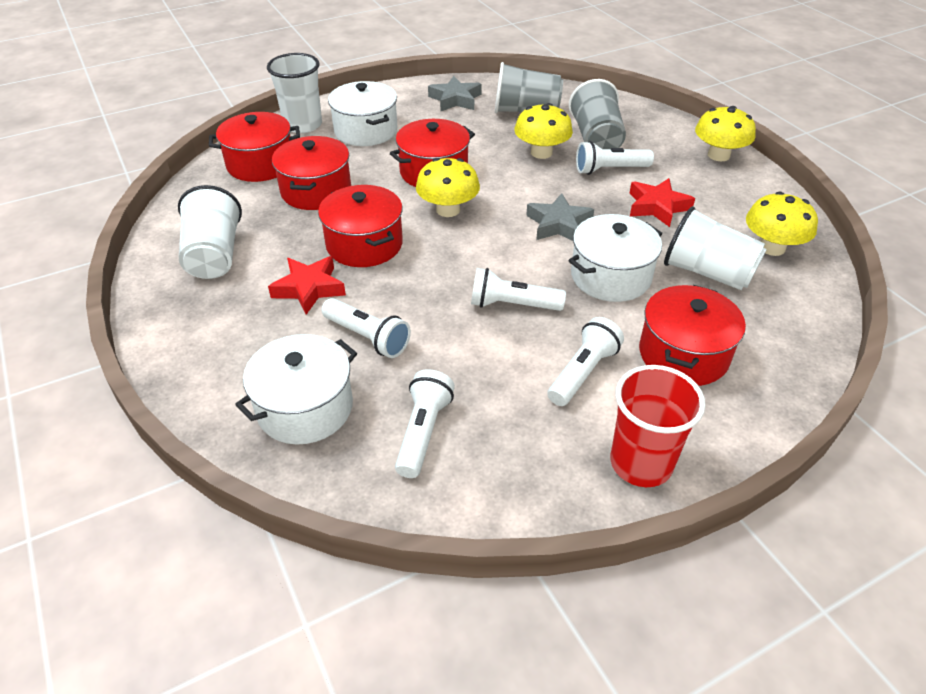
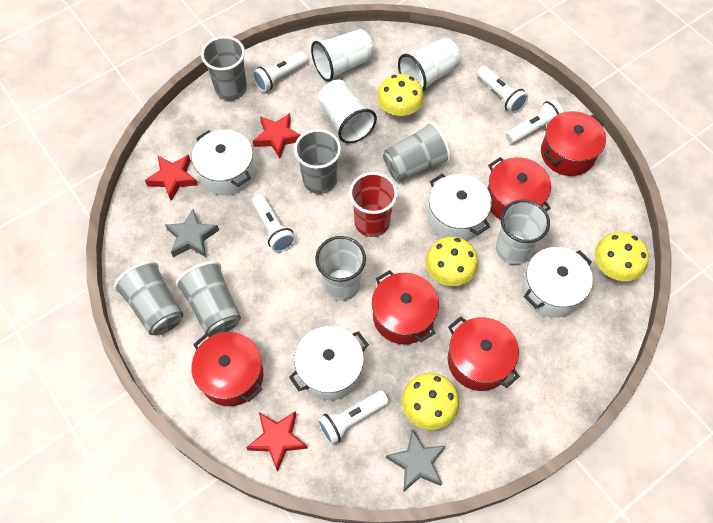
grey cup: [495,62,563,113] [569,79,626,149] = 2 -> [114,261,183,336] [176,261,241,336] [201,36,247,100] [294,129,341,194] [383,122,451,182] = 5
red star: [268,256,346,315] [629,178,695,227] = 2 -> [145,155,198,201] [246,411,308,472] [253,113,301,158] = 3
white cup: [178,185,242,279] [267,53,322,133] [664,206,767,290] = 3 -> [311,29,374,82] [315,236,366,301] [318,80,377,143] [398,38,461,91] [496,200,550,265] = 5
white pot: [235,334,357,444] [328,81,397,146] [568,214,662,302] = 3 -> [192,130,255,195] [289,326,369,400] [428,174,492,240] [522,247,593,318] = 4

